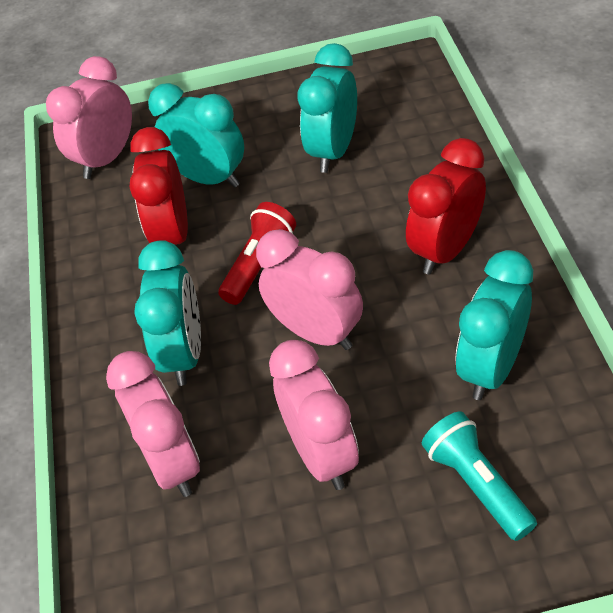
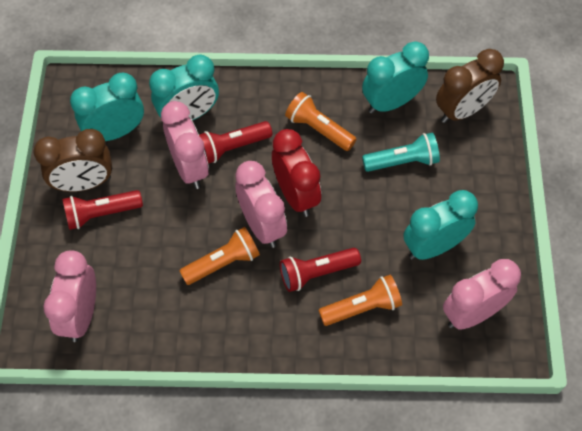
brown clock: none = 0 -> [34,129,112,192] [436,49,504,123] = 2
orange flashlight: none = 0 -> [179,227,260,285] [285,92,357,151] [319,275,402,326] = 3
red clock: [130,127,188,245] [406,138,486,275] = 2 -> [272,129,321,217] = 1
red flashlight: [218,202,296,305] = 1 -> [62,190,143,230] [199,121,272,164] [280,248,361,292] = 3

